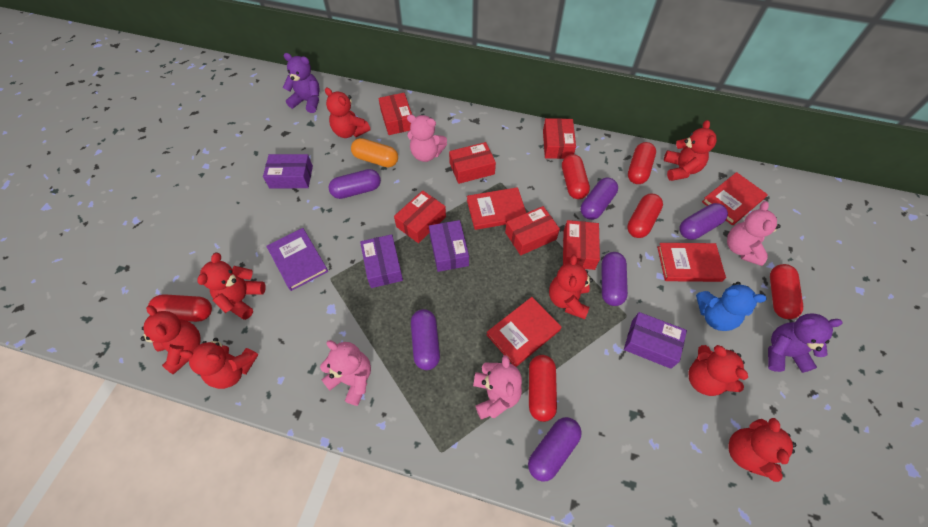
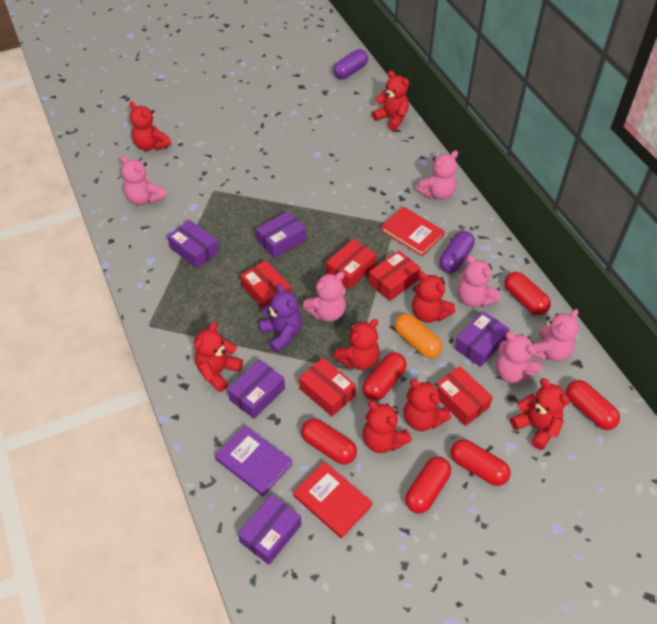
blue teddy bear: [696,282,767,331] = 1 -> none = 0
pink teddy bear: [320,340,371,406] [407,114,447,162] [473,355,522,419] [727,201,781,266] = 4 -> [120,156,166,205] [302,272,346,322] [416,151,458,200] [458,255,500,307] [496,332,542,383] [532,309,579,362] = 6
purple box: [263,154,313,188] [360,234,403,288] [429,220,469,272] [624,312,687,369] = 4 -> [167,220,219,269] [227,359,285,419] [238,494,301,565] [256,211,306,258] [454,311,510,367] = 5
purple capsule: [328,169,381,199] [411,309,440,370] [528,417,582,482] [581,177,618,220] [602,252,628,306] [680,203,728,240] = 6 -> [333,49,368,79] [439,231,475,273] = 2
purple teddy bear: [283,53,320,113] [768,313,843,373] = 2 -> [259,284,302,353] = 1
red book: [467,187,526,230] [486,297,562,367] [657,243,726,282] [702,172,768,226] = 4 -> [293,461,373,538] [381,207,445,256] = 2
red box: [378,93,412,135] [394,190,446,243] [449,142,496,184] [505,206,560,256] [543,118,576,159] [563,220,600,270] = 6 -> [241,260,291,309] [299,358,356,417] [326,239,376,289] [369,251,421,301] [436,366,493,426] = 5

